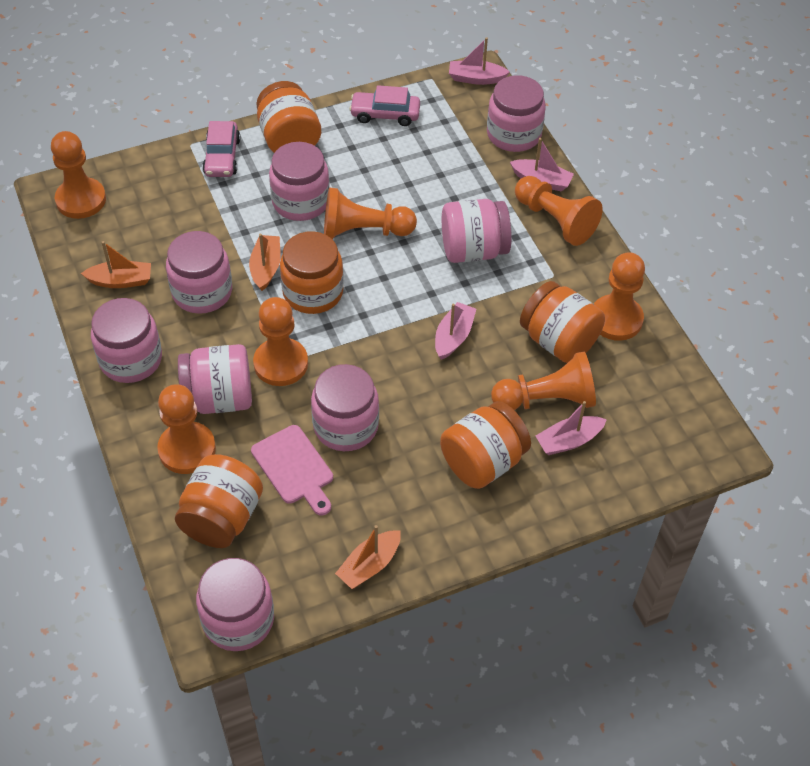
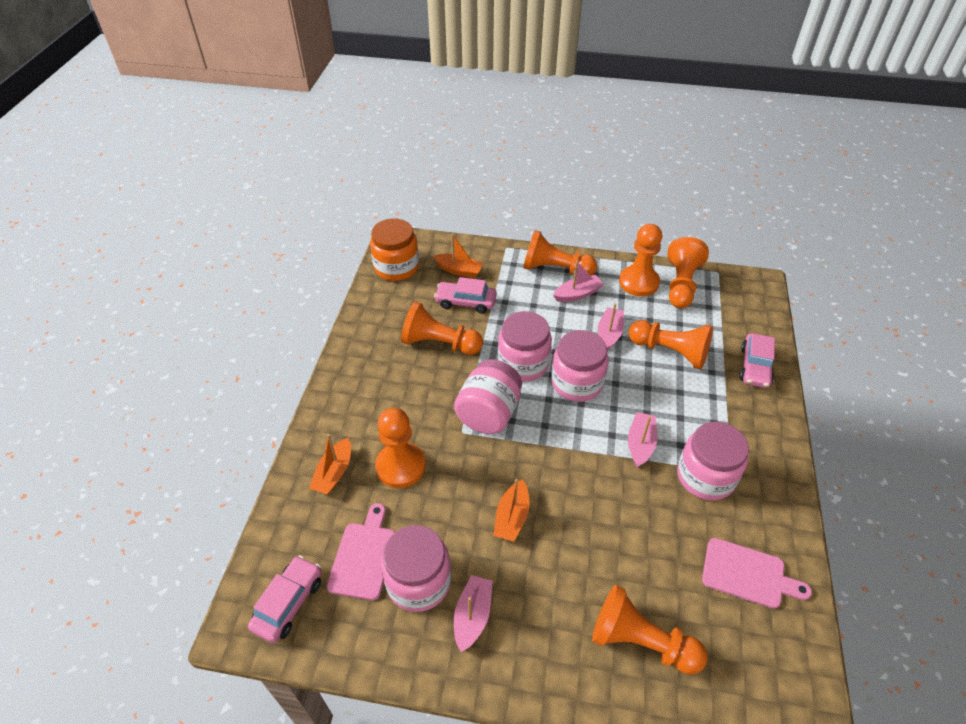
orange jar: [175,454,263,548] [256,81,321,153] [280,231,344,314] [440,401,531,489] [520,281,605,363] = 5 -> [370,218,419,281] = 1
pink car: [202,121,240,177] [349,85,420,126] = 2 -> [248,555,322,643] [434,277,497,314] [740,333,775,388] = 3
pink cutting board: [251,425,333,515] = 1 -> [327,503,395,600] [702,538,812,609] = 2
pink jar: [91,298,162,383] [166,231,232,314] [178,344,252,414] [196,558,274,651] [269,142,330,221] [311,364,379,451] [442,199,512,263] [487,75,546,152] = 8 -> [381,525,451,612] [454,359,522,434] [498,311,552,382] [551,330,609,402] [677,422,749,501] = 5

